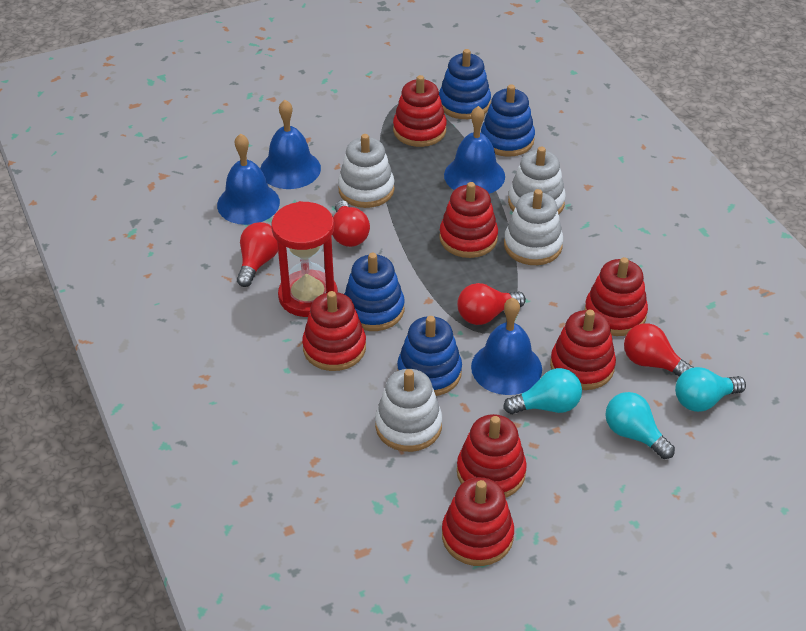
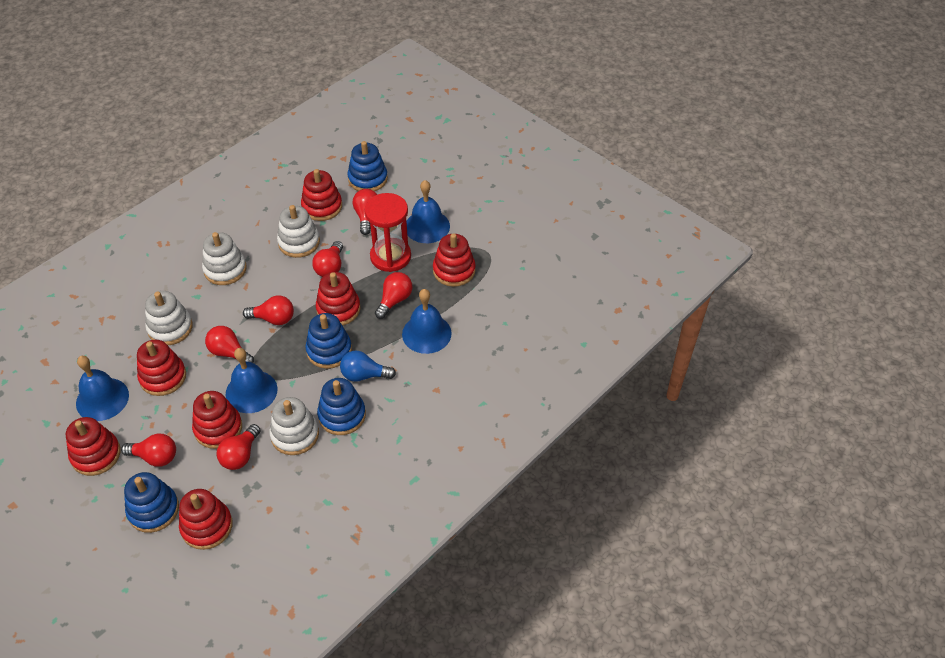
blue light bulb: none = 0 -> [340,351,396,382] = 1
red light bulb: [237,222,278,287] [332,200,370,247] [457,283,526,325] [624,323,694,377] = 4 -> [121,433,176,467] [205,326,254,363] [217,424,261,470] [243,295,294,325] [312,241,343,277] [353,189,377,235] [375,272,413,319] = 7
turquoise light bulb: [503,368,582,414] [605,392,675,459] [675,367,746,412] = 3 -> none = 0

